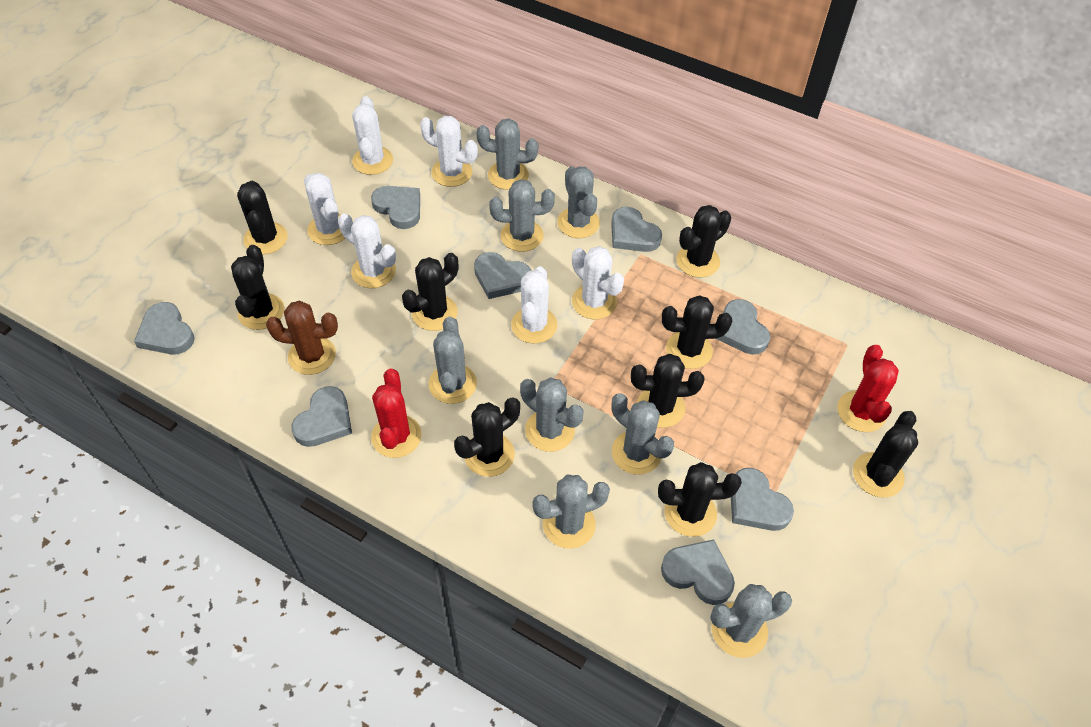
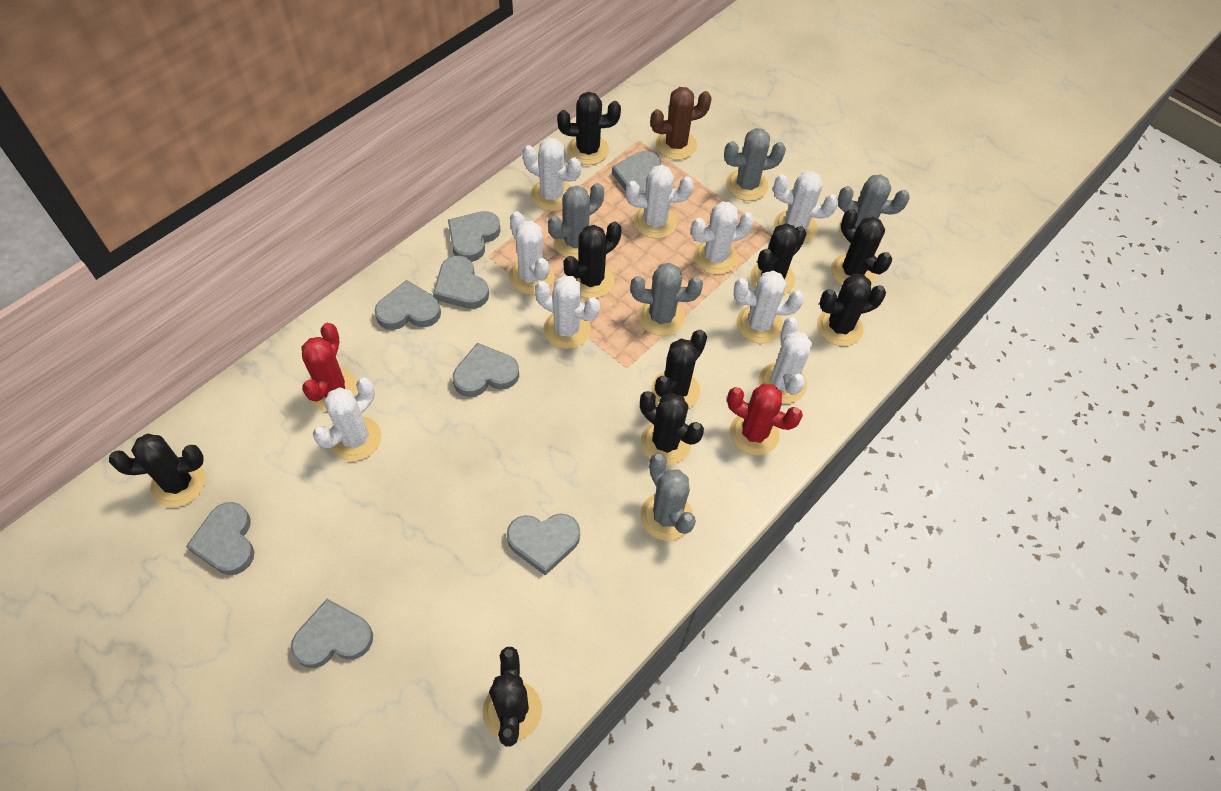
grey cactus: [429,316,477,404] [476,119,538,190] [489,179,555,252] [520,377,583,452] [532,475,610,549] [557,166,600,238] [611,393,674,475] [710,584,792,658] = 8 -> [548,183,604,259] [630,263,703,336] [640,453,696,541] [724,128,786,201] [838,174,910,244] = 5
white cactus: [304,173,345,245] [338,213,396,288] [352,96,393,175] [420,116,478,187] [511,266,557,344] [572,246,624,319] = 6 -> [313,378,381,461] [508,211,554,295] [523,138,581,211] [535,275,600,349] [626,165,694,238] [691,202,754,275] [734,270,804,344] [759,317,812,404] [773,171,838,243] = 9

